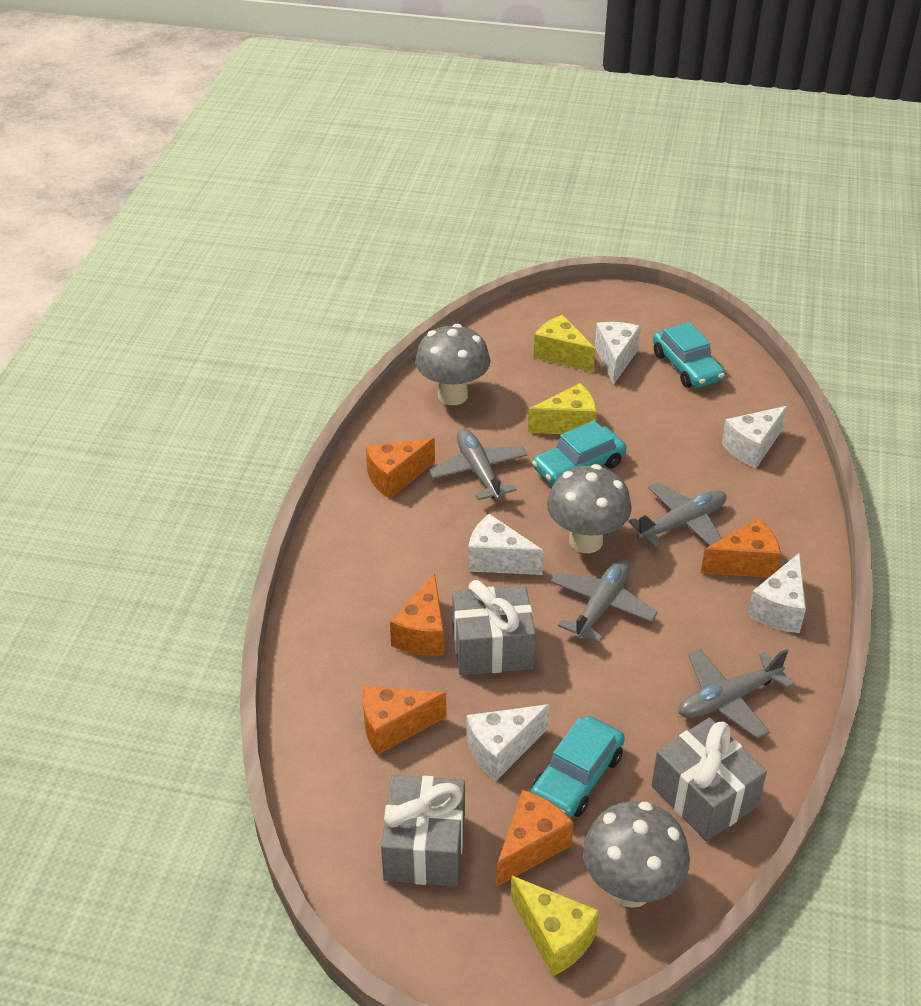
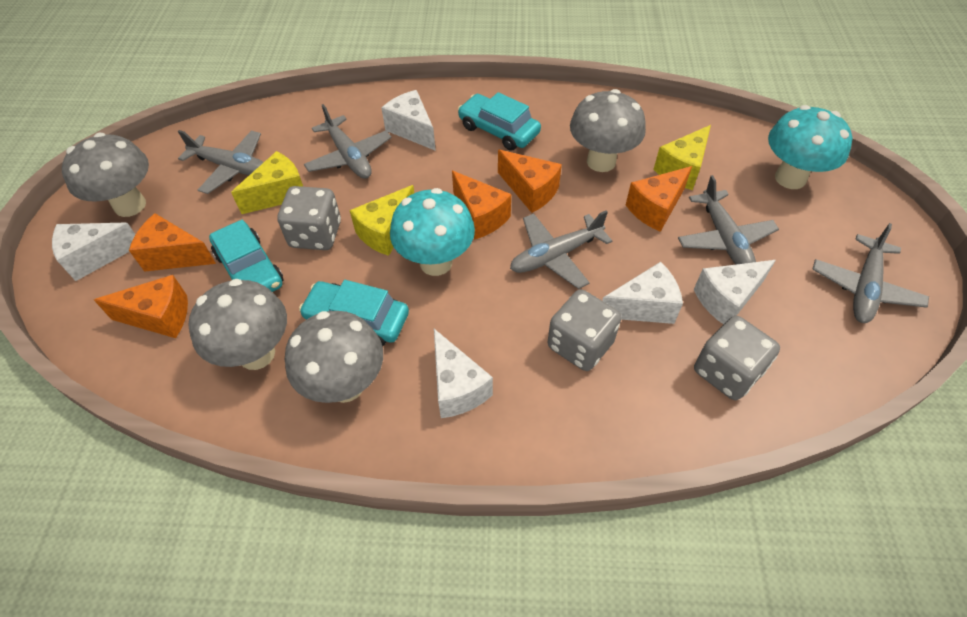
grey dice: none = 0 -> [277,186,341,250] [548,289,622,371] [694,316,780,400] = 3
grey gift: [381,775,465,886] [452,580,536,675] [652,718,767,841] = 3 -> none = 0
grey mushroom: [415,324,490,405] [547,464,632,553] [583,801,690,908] = 3 -> [62,133,149,217] [188,279,287,370] [285,311,383,403] [570,89,646,172] = 4
grey plane: [429,429,527,500] [550,559,658,643] [629,482,726,547] [678,649,794,739] = 4 -> [178,130,264,194] [304,104,392,179] [510,210,612,289] [678,175,779,264] [812,223,929,323] = 5
turquoise mushroom: none = 0 -> [390,188,475,276] [768,105,853,189] = 2

